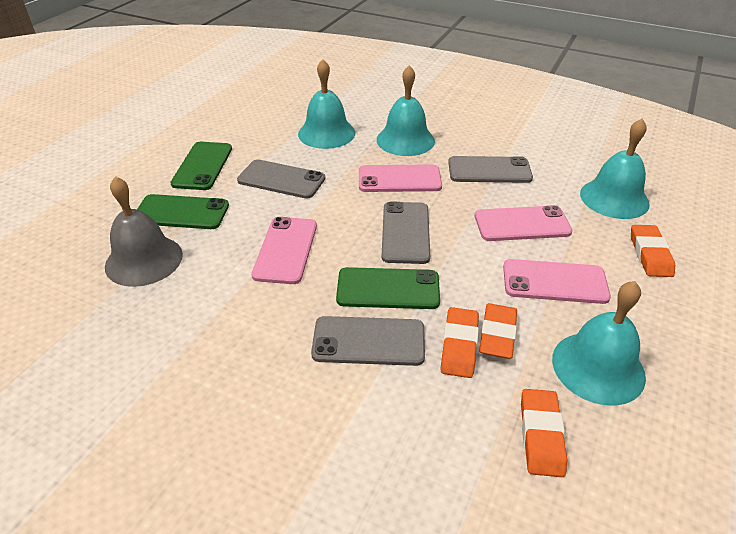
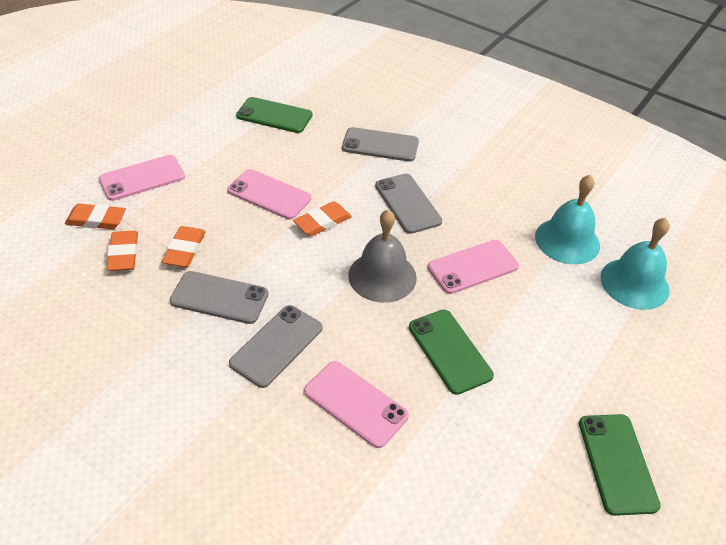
turquoise bell: [298,59,356,149] [377,65,435,156] [552,281,646,406] [580,119,650,219] = 4 -> [535,175,600,264] [600,218,670,310] = 2

